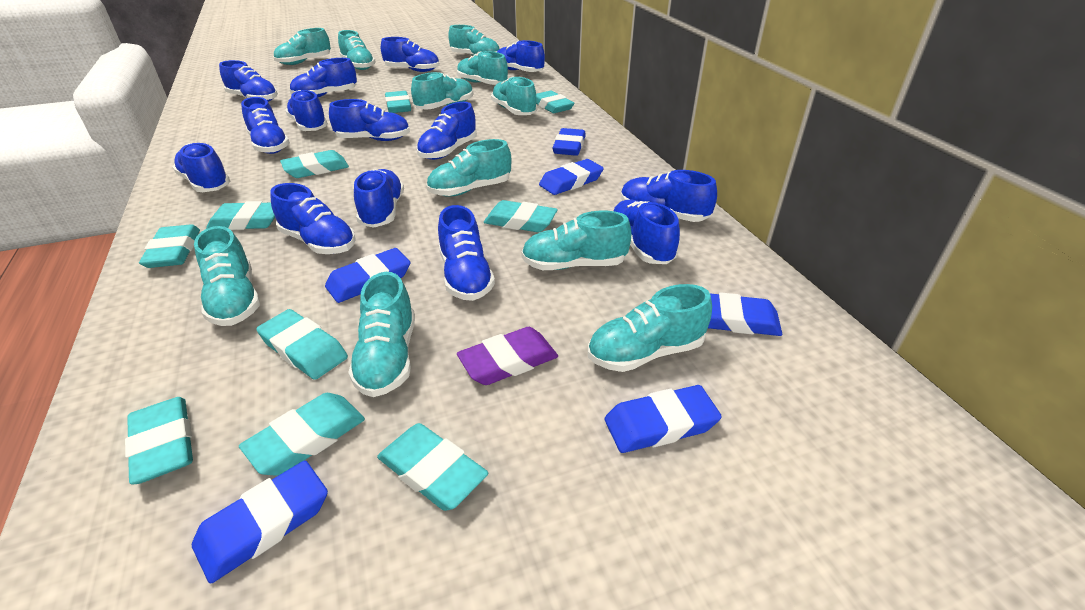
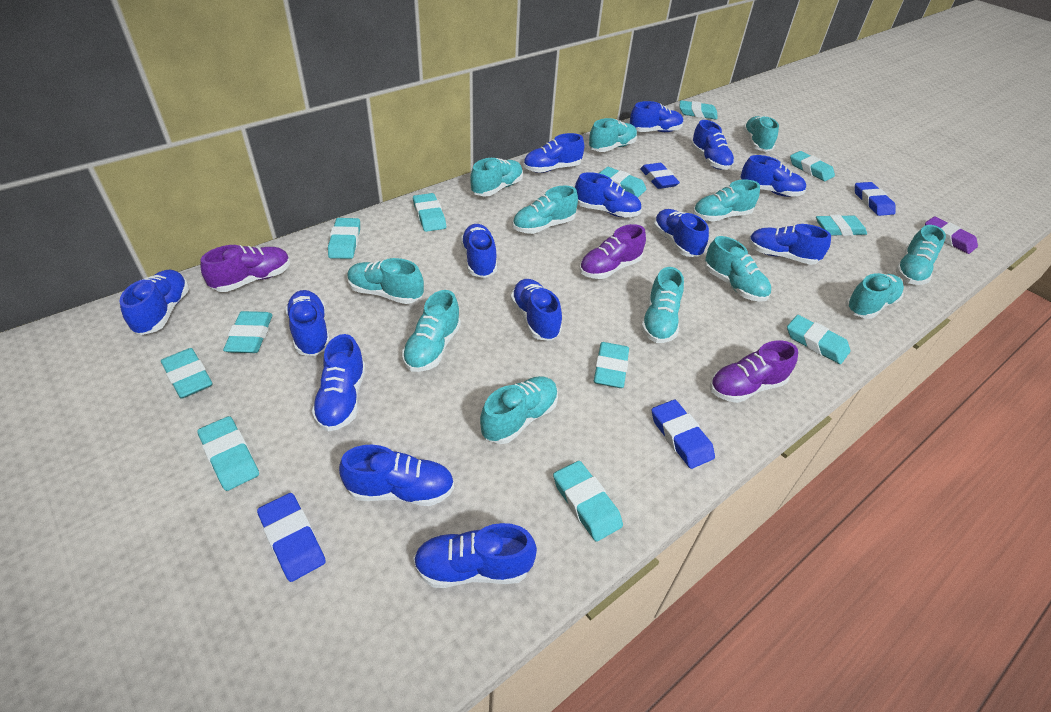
blue eraser: [192,461,328,584] [325,248,410,303] [539,159,604,195] [552,128,586,156] [605,385,722,453] [708,292,782,336] = 6 -> [257,493,326,582] [640,163,680,189] [652,400,715,469] [855,182,896,216] = 4
purple shoe: none = 0 -> [200,245,290,292] [579,224,646,279] [710,340,798,403] = 3
turquoise eraser: [125,397,193,485] [139,224,200,268] [206,201,275,230] [239,393,365,476] [256,309,348,380] [280,150,349,178] [377,423,488,511] [385,91,411,113] [484,200,558,232] [536,91,574,113] = 10 -> [161,348,213,399] [197,416,259,491] [223,311,273,353] [328,218,360,259] [413,193,446,232] [553,461,623,542] [594,342,629,388] [599,167,647,198] [679,100,717,120] [787,315,850,364] [790,151,835,181] [816,215,867,236] = 12
turquoise shoe: [194,226,260,326] [273,28,331,65] [338,30,376,70] [348,272,415,397] [411,72,473,109] [426,139,511,197] [448,25,500,56] [457,51,508,85] [491,76,537,115] [521,211,631,270] [588,284,712,372] = 11 -> [347,258,424,304] [402,290,461,372] [470,158,523,197] [480,376,558,444] [513,185,578,234] [589,118,637,152] [641,267,684,343] [693,179,760,221] [705,236,771,302] [743,116,779,152] [845,273,904,319] [895,225,946,285] = 12

